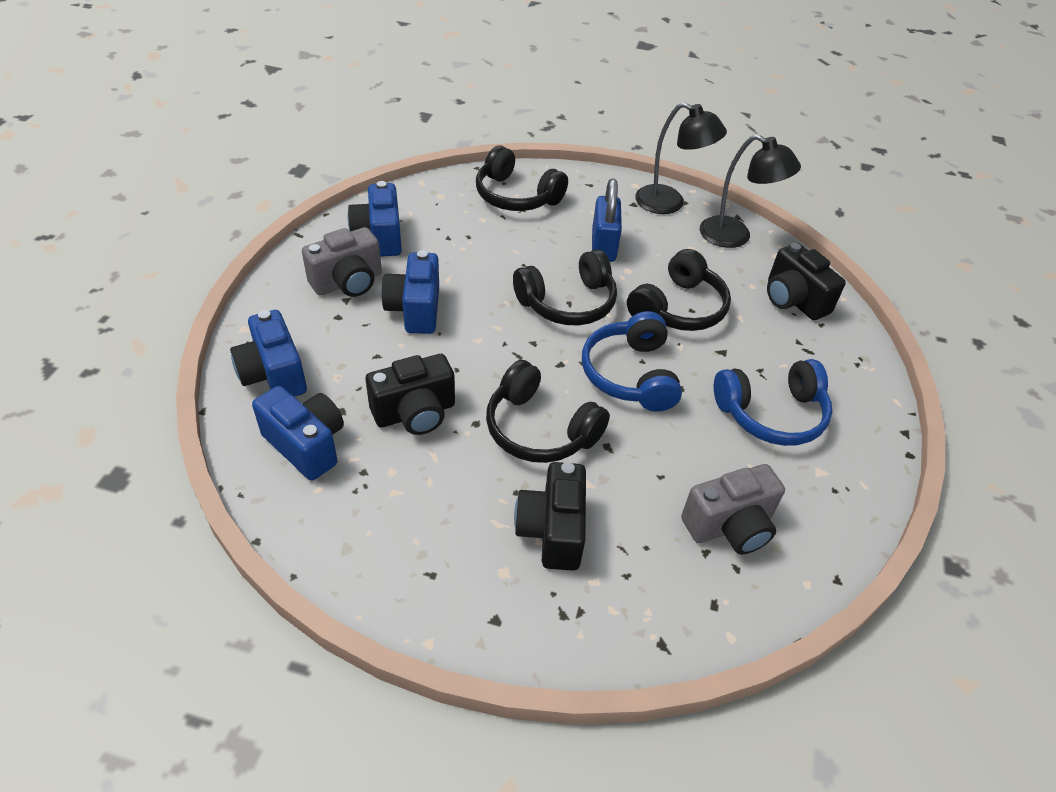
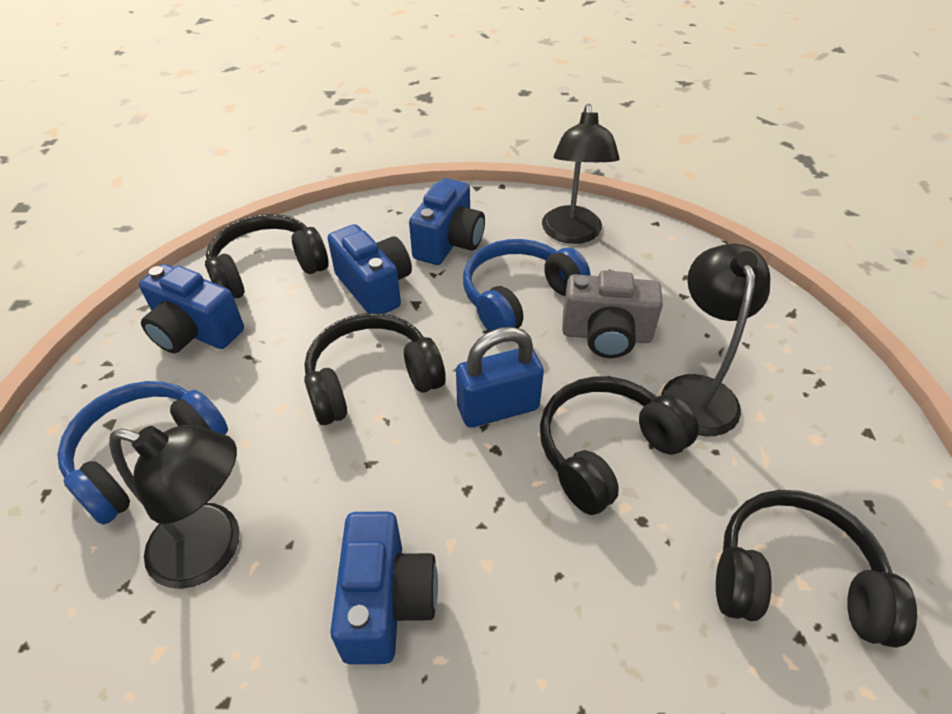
black camera: [366,354,455,435] [514,462,586,571] [767,243,846,320] = 3 -> none = 0
black lamp: [635,102,727,214] [700,134,801,248] = 2 -> [109,425,240,589] [542,104,620,244] [661,244,770,436] = 3
grey camera: [302,227,382,297] [681,464,785,555] = 2 -> [562,270,663,358] = 1

